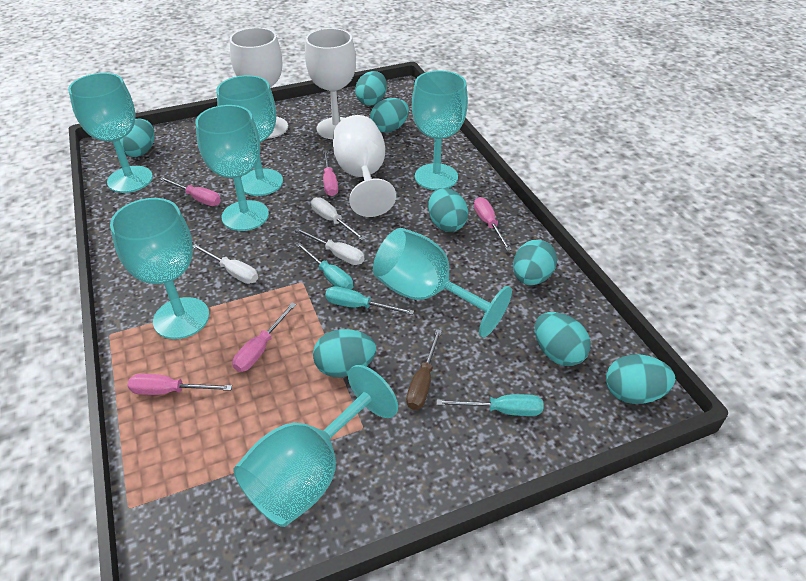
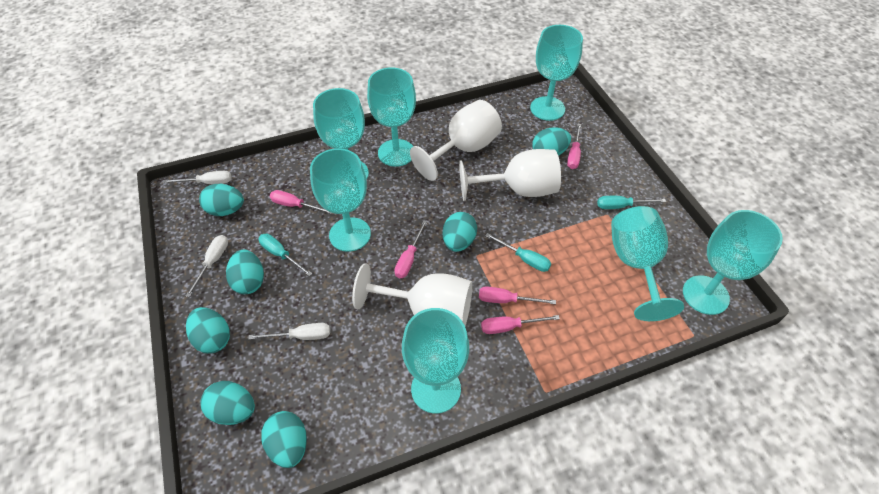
brown screwdriver: [406,329,442,410] = 1 -> none = 0
turquoise egg: [120,119,155,157] [313,329,376,377] [355,71,387,106] [370,98,409,133] [428,187,468,232] [513,240,557,285] [535,312,591,366] [606,354,675,404] = 8 -> [186,307,230,354] [199,184,244,216] [200,381,255,425] [226,250,264,294] [261,411,307,468] [442,212,477,252] [532,127,571,156] = 7

